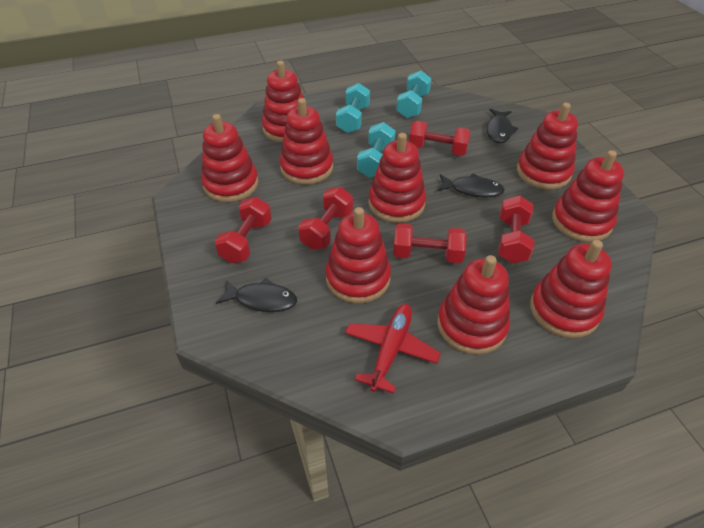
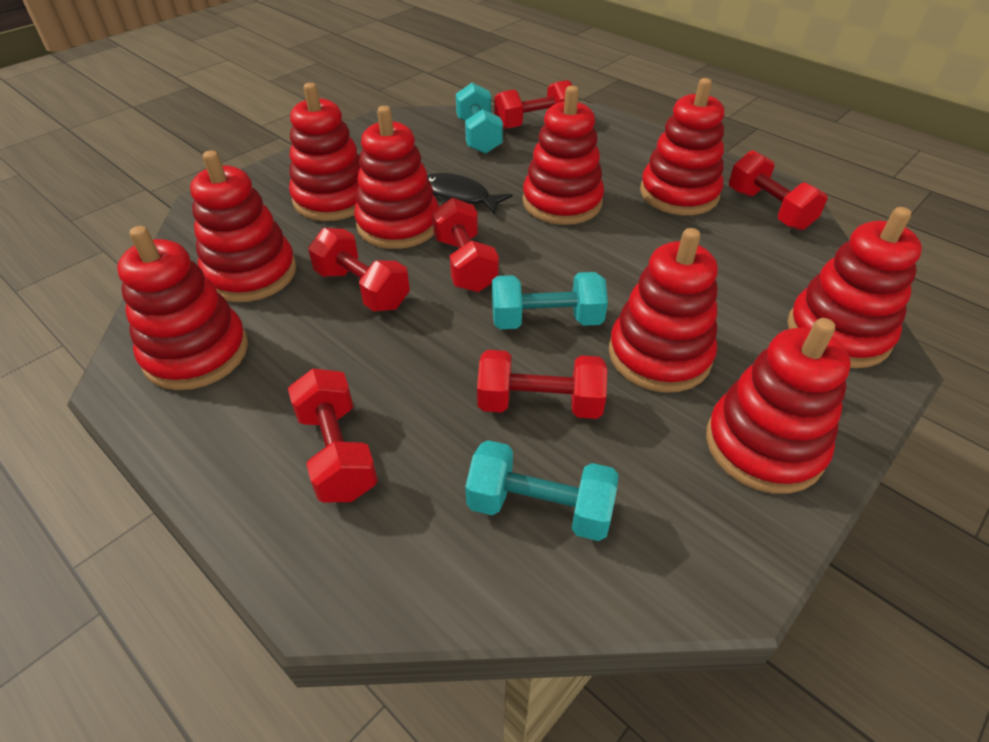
black fish: [216,278,297,312] [438,173,505,198] [487,109,518,143] = 3 -> [427,173,512,215] = 1
red dumbbell: [215,197,272,263] [298,187,353,250] [393,223,467,263] [409,121,471,156] [498,196,534,263] = 5 -> [288,369,378,502] [308,228,410,312] [432,198,499,292] [477,350,607,419] [495,80,572,129] [729,150,828,231] = 6
red plane: [345,304,441,394] = 1 -> none = 0

